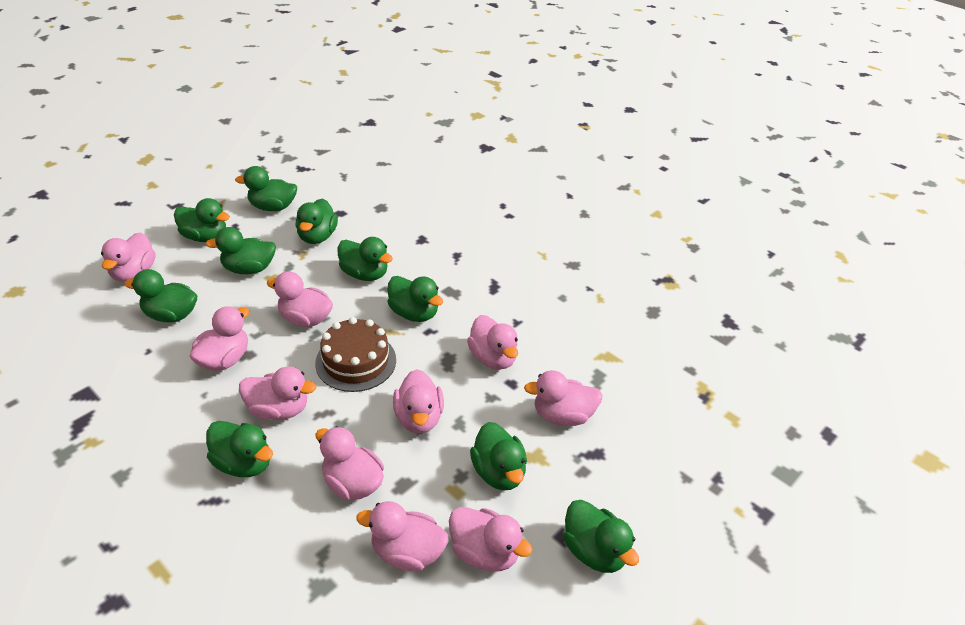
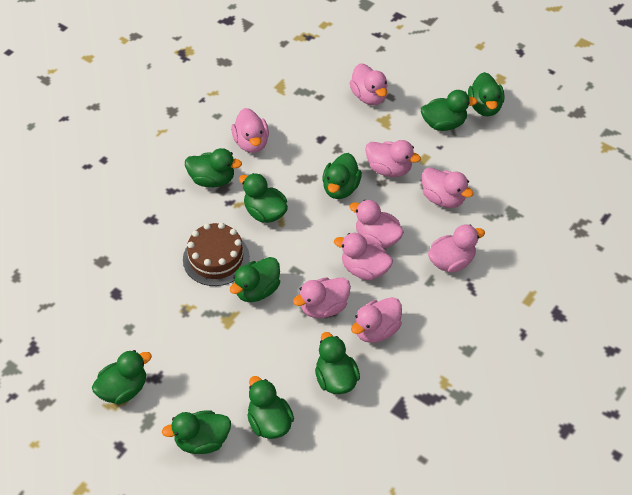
pink duck: [101,232,156,282] [189,306,249,371] [239,366,316,420] [267,271,333,327] [315,426,384,500] [356,501,448,571] [393,369,444,433] [449,507,533,572] [467,315,518,370] [524,370,603,426] = 10 -> [231,108,269,153] [293,277,351,318] [334,233,393,280] [349,63,387,105] [350,200,404,248] [351,297,402,343] [365,140,421,177] [422,167,474,208] [428,225,485,273] = 9

